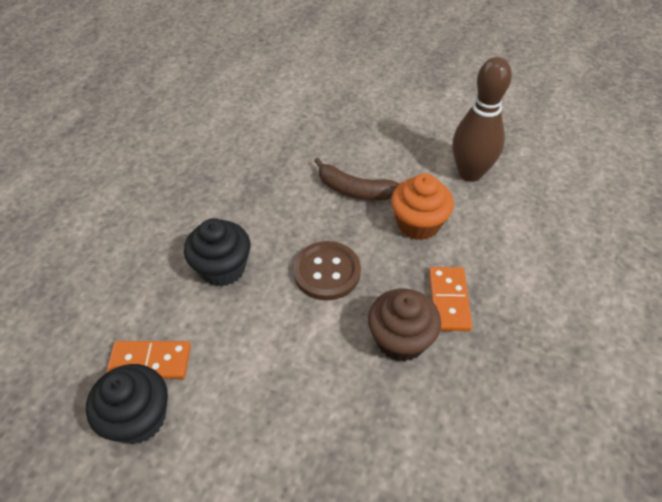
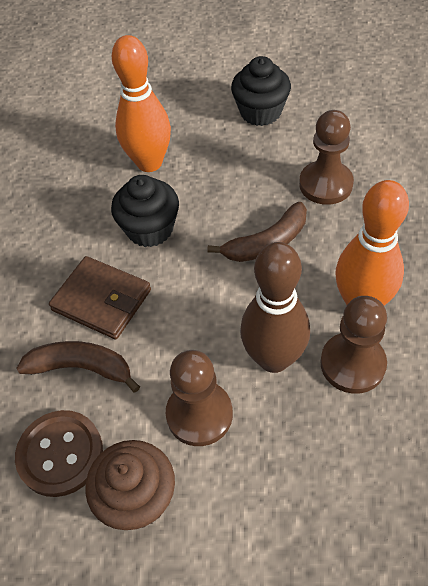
brown banana: [314,158,400,200] = 1 -> [16,341,140,393] [207,202,307,262] = 2
brown pawn: none = 0 -> [166,350,233,446] [299,110,354,205] [320,296,387,394] = 3
brown wallet: none = 0 -> [49,256,151,339] = 1
orange bowling pin: none = 0 -> [112,35,171,172] [335,180,409,306] = 2
orange cupcake: [391,174,454,240] = 1 -> none = 0
orange domino: [106,341,191,379] [429,267,473,331] = 2 -> none = 0

